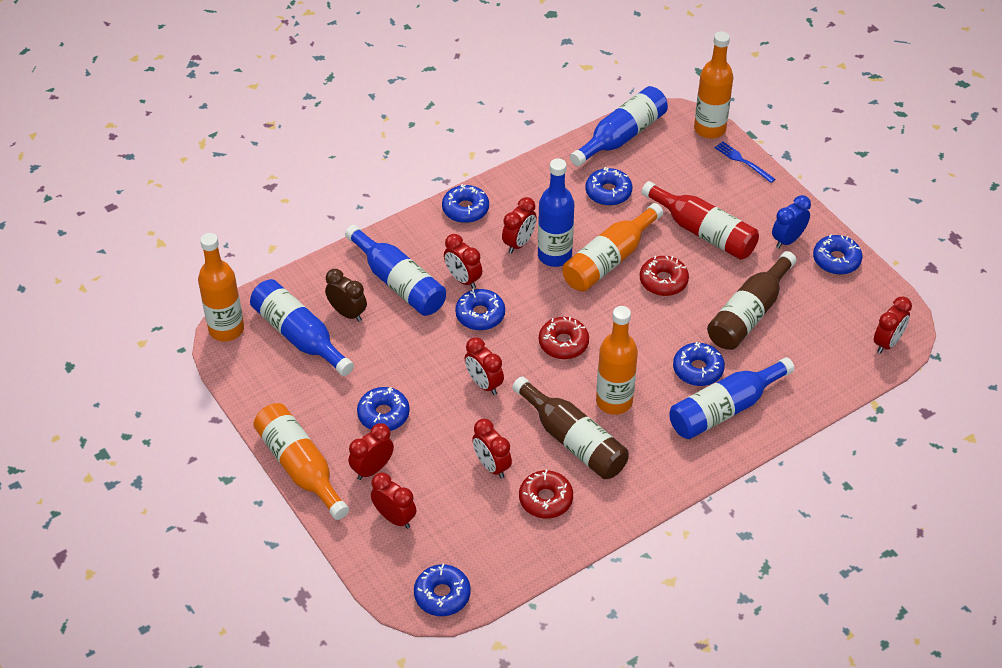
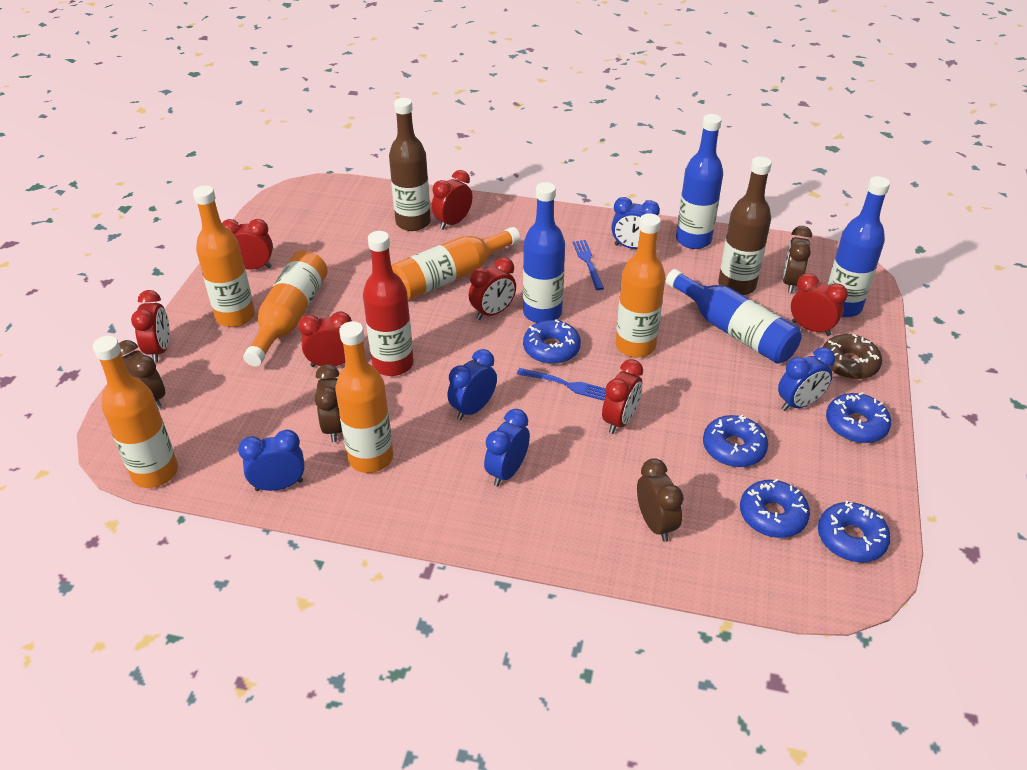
blue bottle: [250,279,354,376] [345,225,446,316] [538,158,574,267] [570,86,668,167] [669,357,795,439] = 5 -> [523,182,565,323] [666,269,802,364] [676,114,723,249] [827,176,890,317] = 4
blue clock: [772,195,811,249] = 1 -> [238,430,305,491] [447,349,497,420] [484,409,530,487] [611,197,660,249] [778,347,835,411] = 5
blue donut: [357,387,410,431] [414,564,471,616] [442,184,489,223] [455,289,505,330] [586,167,632,206] [673,342,725,386] [813,234,862,275] = 7 -> [523,319,581,364] [703,415,768,467] [740,479,810,538] [818,501,891,562] [826,392,891,443] = 5
blue fork: [715,141,775,183] = 1 -> [517,368,606,401] [573,240,604,290] = 2
brown clock: [325,269,367,322] = 1 -> [119,340,165,410] [315,364,342,442] [637,458,684,542] [783,226,812,293] = 4
brown donut: none = 0 -> [823,334,882,379] = 1
orange bottle: [198,233,244,342] [253,403,349,520] [562,203,663,292] [596,306,638,415] [694,31,733,139] = 5 -> [93,336,178,488] [193,185,255,327] [243,250,328,367] [335,321,393,473] [391,227,520,300] [615,213,665,358] = 6
red donut: [519,469,573,519] [539,317,589,359] [640,256,689,296] = 3 -> none = 0

